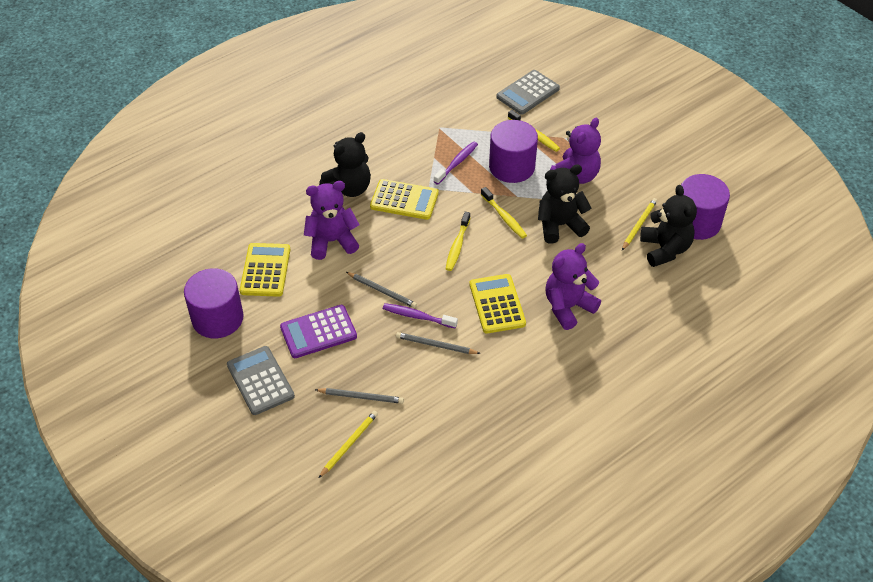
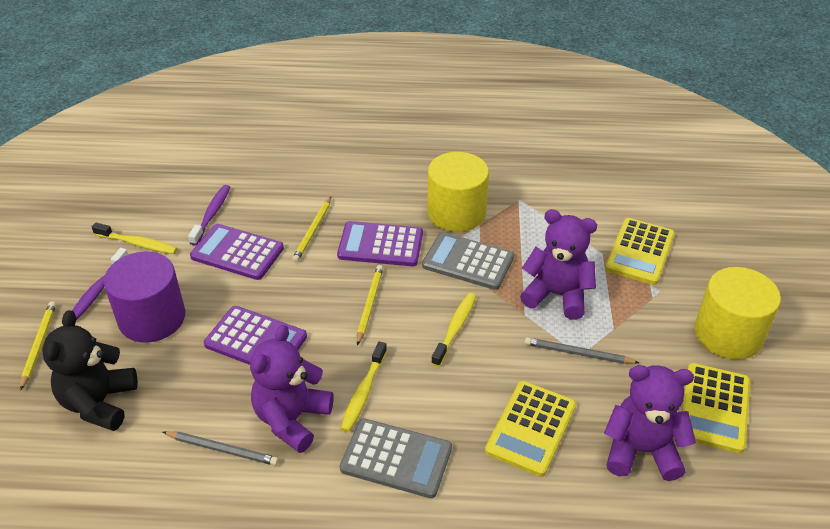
black teddy bear: [319,132,371,197] [538,164,591,244] [640,185,697,267] = 3 -> [42,310,138,431] = 1
grey pencil: [315,388,404,404] [346,272,417,308] [396,332,481,354] = 3 -> [163,431,279,466] [524,337,639,364] = 2
purple calculator: [280,305,357,358] = 1 -> [190,224,284,280] [204,306,307,365] [337,221,423,266] = 3
purple cylinder: [184,268,244,338] [489,120,538,183] [681,174,730,240] = 3 -> [104,252,185,343] = 1
yellow cylinder: none = 0 -> [427,152,489,232] [694,267,781,360] = 2
yellow pencil: [319,411,378,478] [622,198,657,250] = 2 -> [20,301,56,390] [292,197,331,262] [357,265,383,345] = 3

